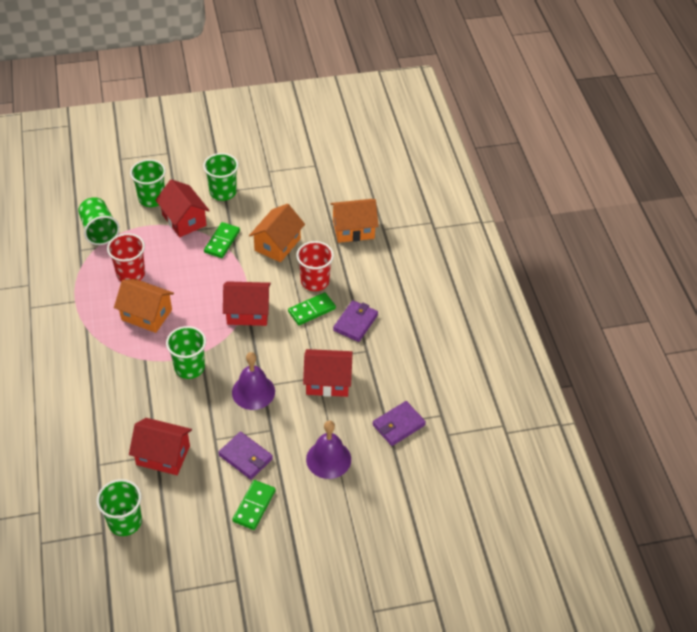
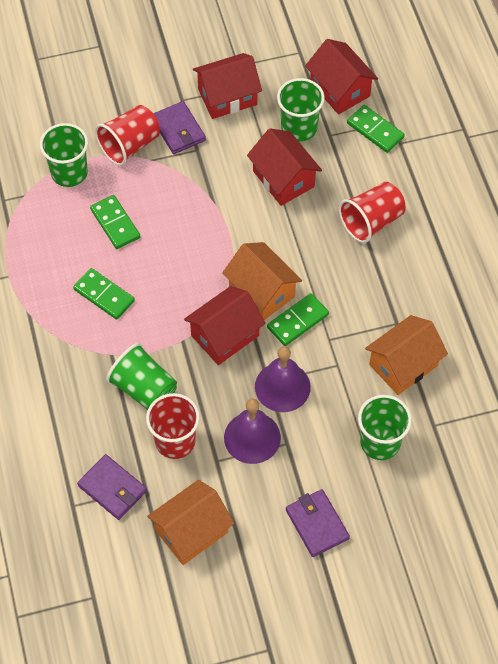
green cup: [78,197,120,245] [97,479,142,536] [130,159,166,207] [166,326,206,379] [203,153,239,201] = 5 -> [40,123,88,187] [106,343,177,410] [277,78,325,142] [358,395,412,460] = 4
green domino: [204,222,240,258] [232,480,276,530] [288,292,336,325] = 3 -> [73,268,135,320] [90,195,140,249] [267,293,329,346] [347,105,405,153] = 4
red cup: [107,233,145,281] [296,241,334,291] = 2 -> [95,105,160,166] [146,393,200,459] [339,182,406,243] = 3

